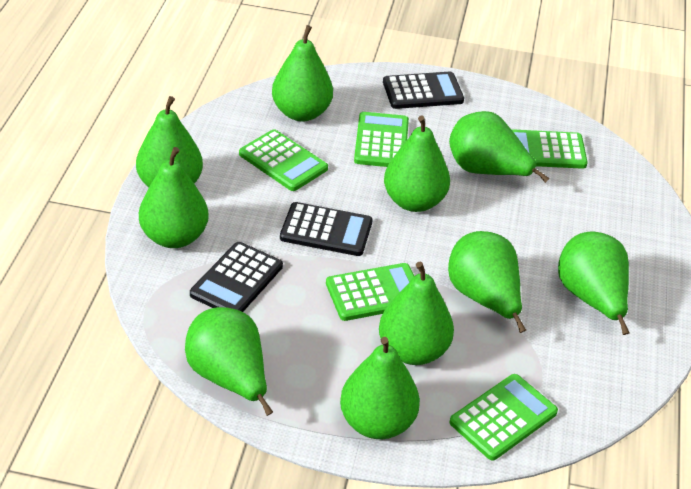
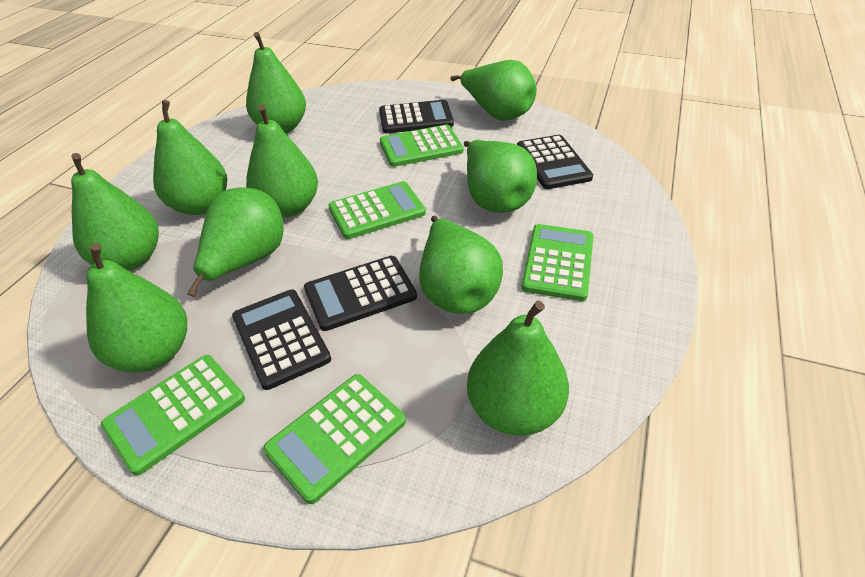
black calculator: [190,242,283,312] [280,202,373,256] [383,71,464,109] = 3 -> [232,290,331,390] [304,256,417,331] [379,100,454,133] [517,135,593,189] = 4

